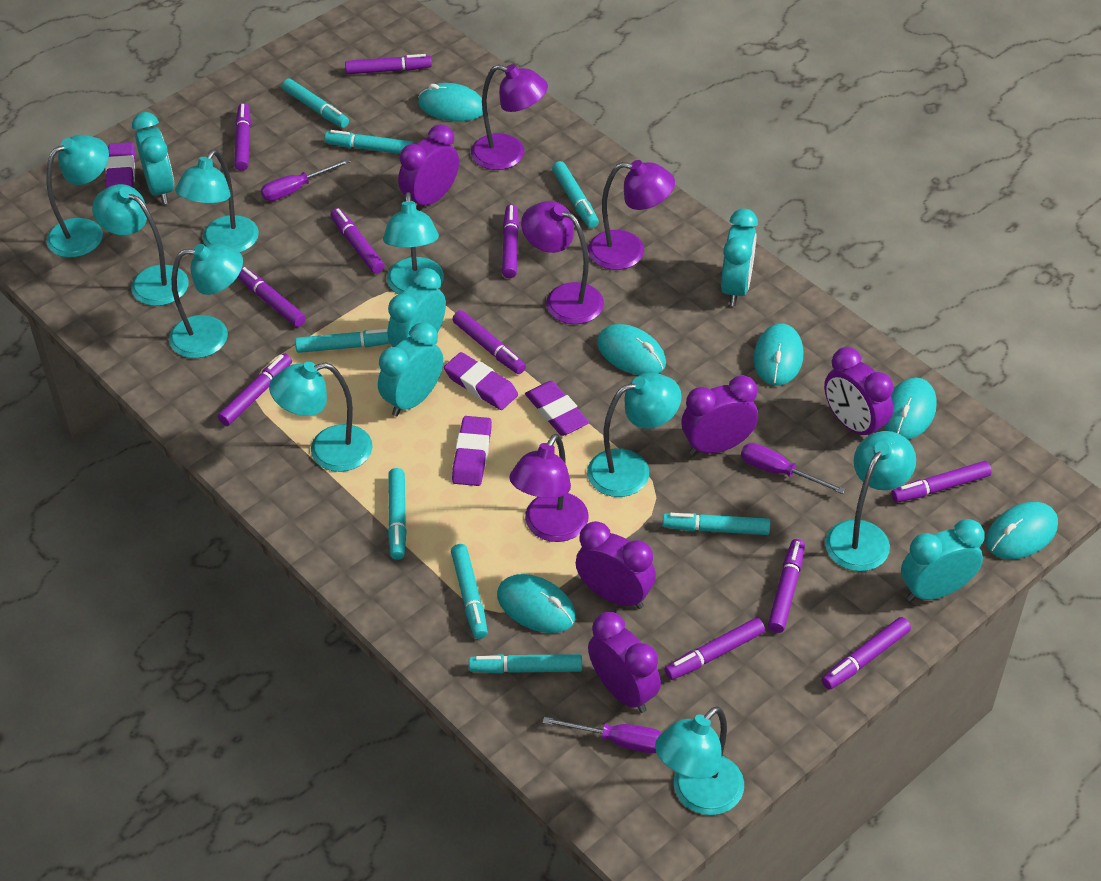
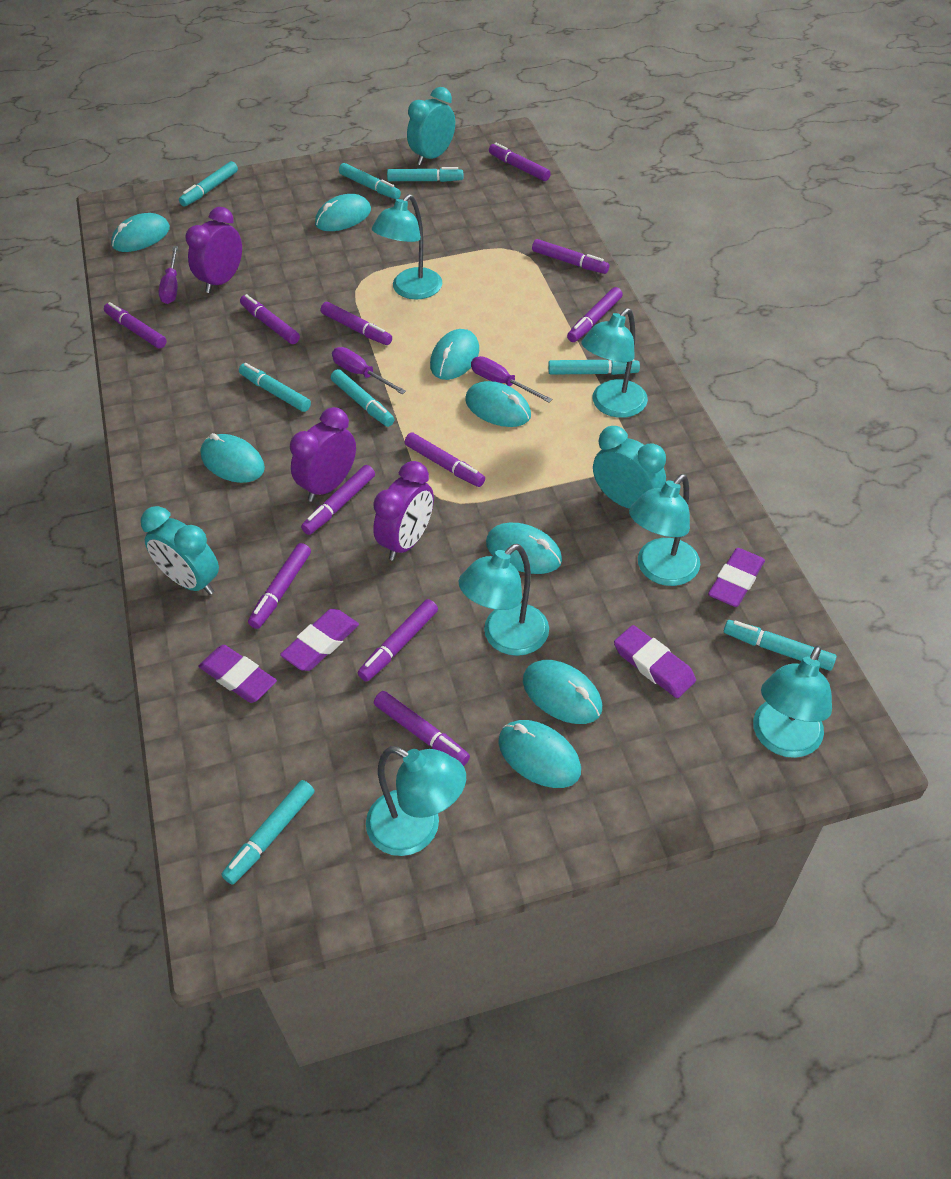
purple clock: [398,124,459,209] [576,521,656,609] [588,612,661,713] [682,375,758,455] [824,347,894,436] = 5 -> [186,207,242,293] [290,407,356,502] [373,461,434,561] = 3
purple lamp: [471,64,548,170] [509,434,589,542] [521,201,604,324] [588,160,675,270] = 4 -> none = 0
turquoise clock: [132,112,175,204] [378,322,443,416] [388,268,446,347] [721,209,758,306] [901,519,985,601] = 5 -> [141,506,219,595] [407,87,455,165] [593,426,666,509] = 3
turquoise lamp: [46,135,109,258] [92,184,189,306] [169,244,243,358] [175,150,259,253] [269,362,372,472] [383,192,444,294] [587,373,682,497] [655,706,744,815] [825,431,916,571] = 9 -> [366,746,466,856] [372,194,442,300] [459,544,549,656] [581,308,648,418] [629,474,700,586] [753,645,832,758] = 6
turquoise mouse: [418,83,483,121] [497,574,576,633] [597,324,666,375] [754,323,803,386] [884,378,937,440] [986,502,1058,559] = 6 -> [111,213,170,252] [201,433,265,483] [315,194,371,231] [430,329,479,380] [465,381,531,427] [486,523,562,574] [498,720,581,788] [523,660,602,724] = 8

